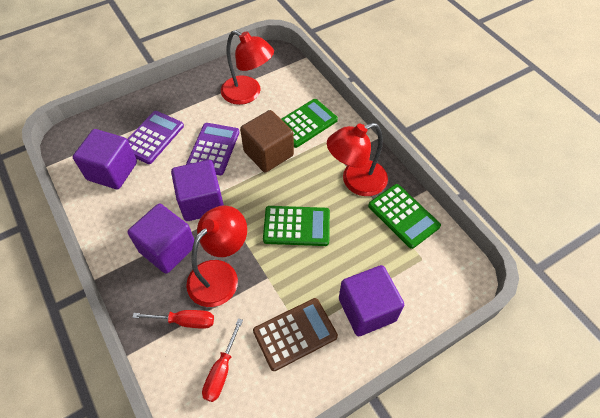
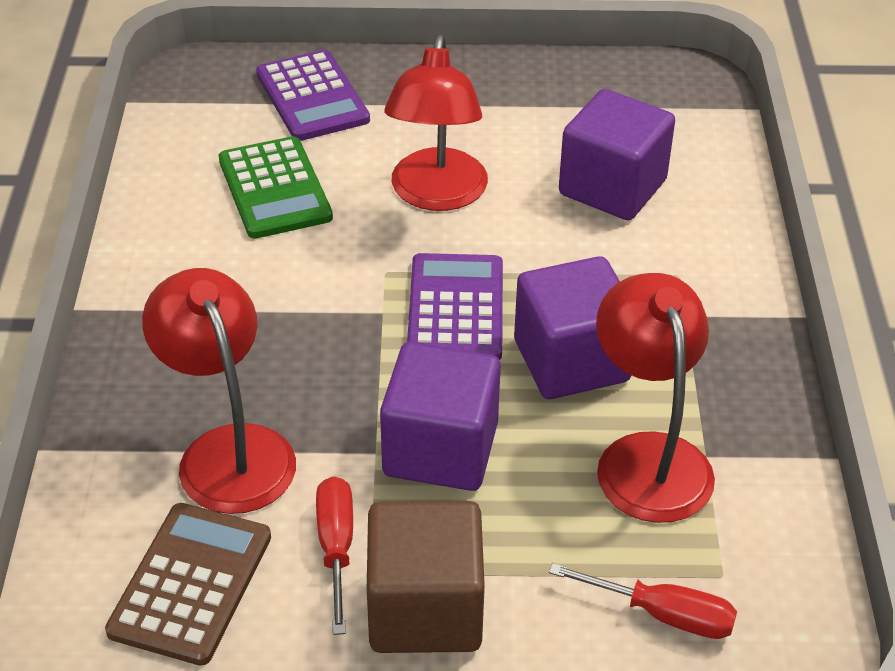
green calculator: [263,206,330,246] [281,99,338,148] [368,184,441,249] = 3 -> [219,136,333,239] = 1
purple cube: [73,129,137,189] [127,204,194,274] [171,160,224,221] [339,265,404,336] = 4 -> [380,342,501,491] [514,256,632,399] [559,89,675,220] = 3

